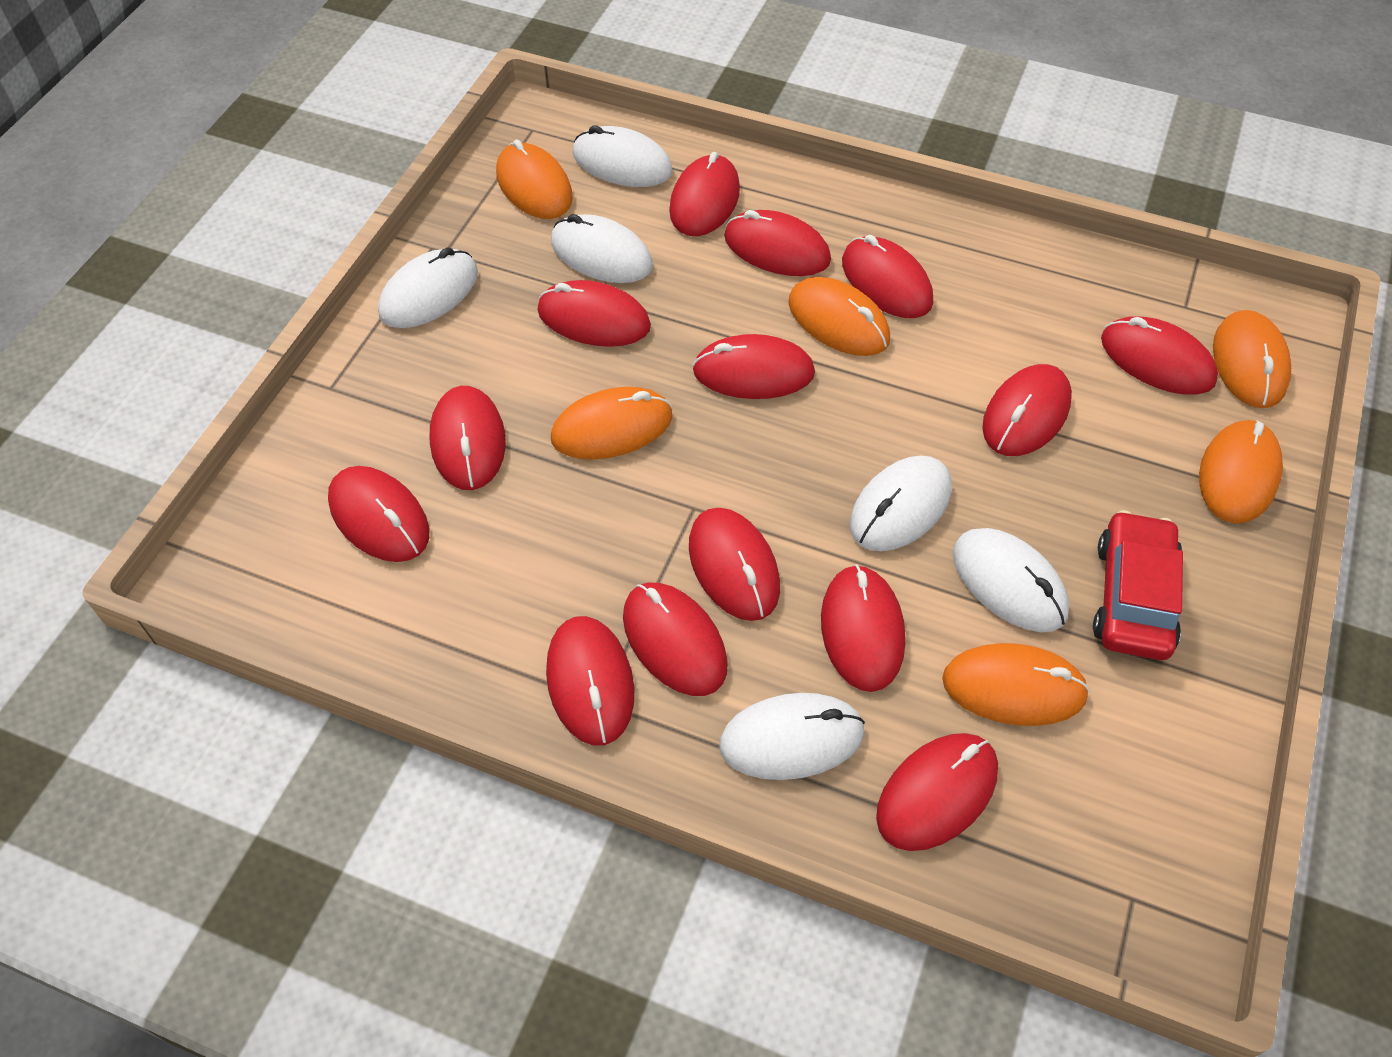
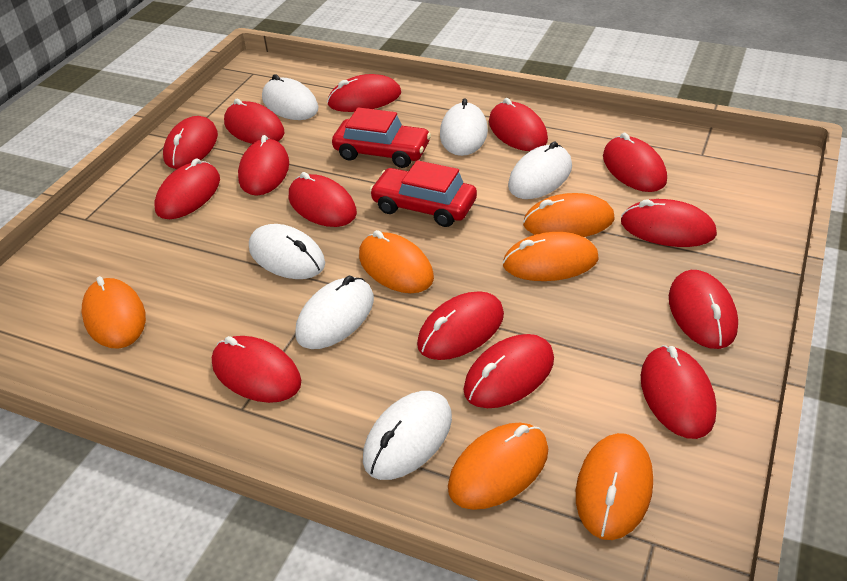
red car: [1093,510,1183,660] = 1 -> [332,107,431,168] [370,160,477,227] = 2

